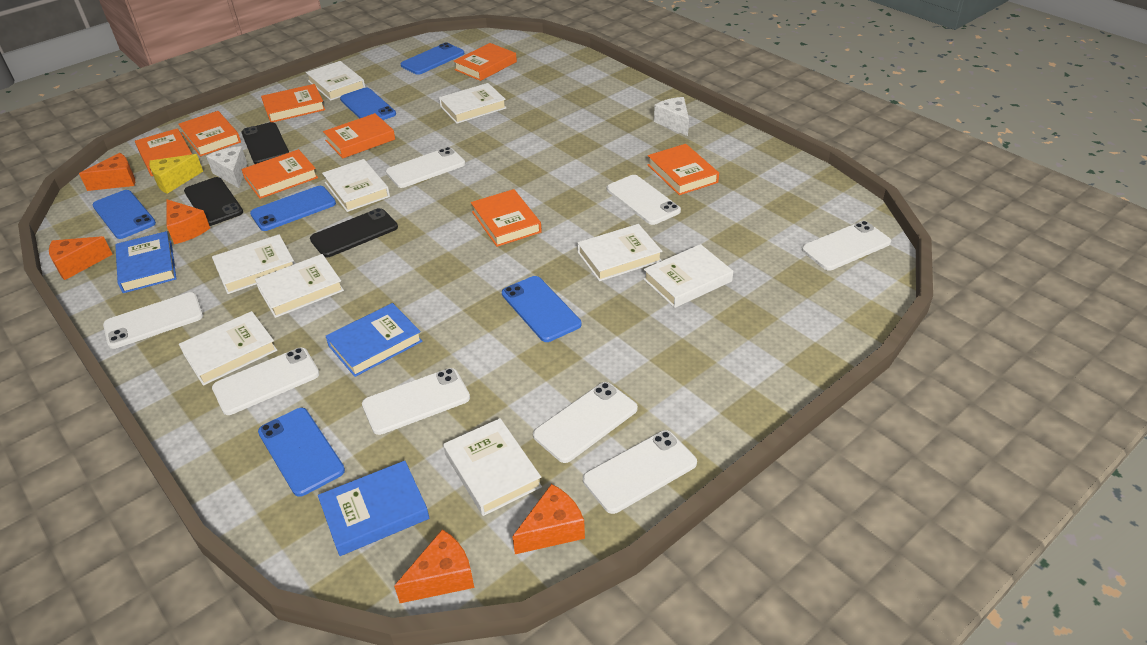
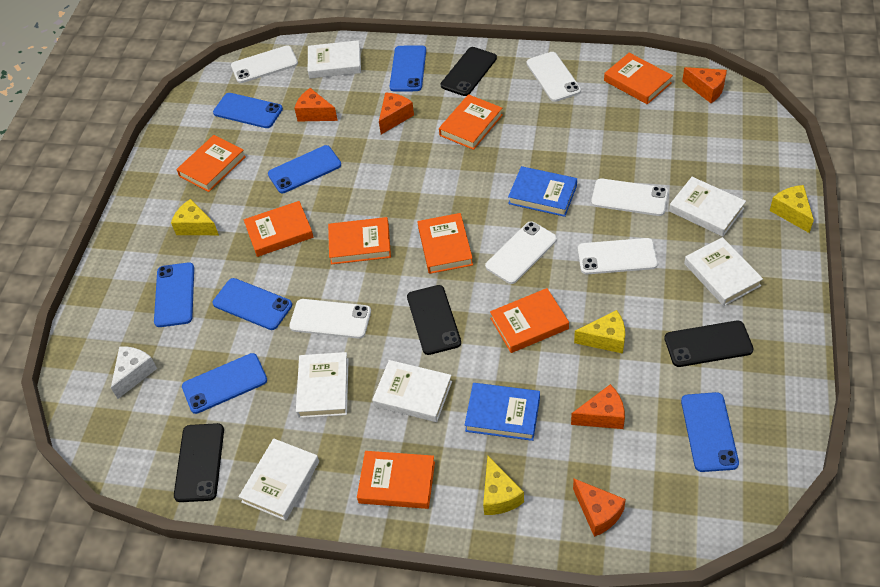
black phone: [184,177,243,226] [241,122,289,164] [310,208,398,258] = 3 -> [174,423,224,502] [407,285,461,355] [441,47,497,96] [664,321,754,367] = 4
blue book: [115,231,177,293] [318,461,430,556] [326,303,423,377] = 3 -> [464,383,540,441] [508,166,577,217] = 2
blue phone: [93,190,156,239] [250,186,336,231] [258,408,345,497] [340,88,396,120] [400,42,464,75] [502,276,581,342] = 6 -> [154,262,194,327] [182,353,267,414] [213,93,283,128] [213,278,292,330] [268,145,341,193] [390,45,426,91] [681,392,739,472] = 7
white book: [179,311,277,386] [212,234,294,294] [255,254,344,318] [306,61,365,101] [322,159,390,212] [439,83,506,124] [443,418,542,516] [577,224,662,281] [644,244,733,308] = 9 -> [239,438,319,521] [296,352,349,418] [308,40,361,78] [372,360,452,422] [669,177,746,237] [684,237,763,306] = 6
white cheese: [206,146,247,188] [654,97,689,136] = 2 -> [111,346,157,399] = 1
white phone: [103,292,203,349] [212,348,319,415] [362,368,470,435] [386,147,465,188] [533,382,638,463] [583,430,697,514] [607,175,681,225] [802,221,891,270] = 8 -> [231,45,298,83] [289,299,371,339] [485,221,557,284] [527,52,581,102] [578,238,658,274] [591,178,669,216] = 6
yellow cheese: [149,154,203,194] = 1 -> [171,199,219,235] [483,456,524,515] [574,310,625,354] [770,185,814,233] = 4

